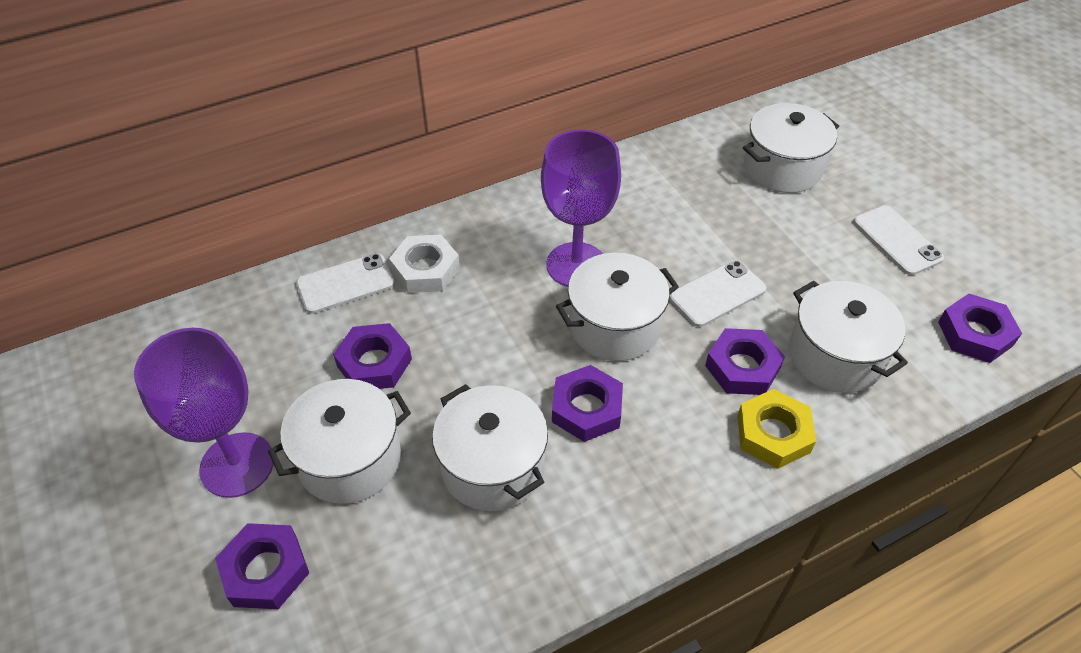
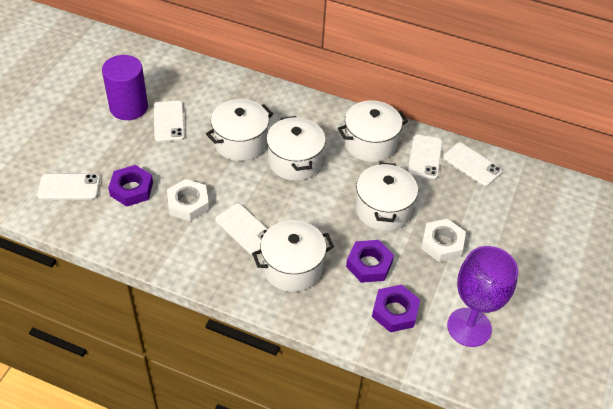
purple cylinder: none = 0 -> [102,55,148,120] = 1
purple goblet: [134,328,274,498] [541,129,621,287] = 2 -> [447,246,518,347] = 1
purple nut: [215,523,309,609] [333,323,412,389] [552,365,623,442] [705,328,785,395] [938,294,1022,363] = 5 -> [108,165,153,207] [346,240,394,283] [372,285,420,332] = 3
white nut: [389,235,460,293] = 1 -> [167,179,209,221] [421,219,466,262] = 2
white phone: [296,253,395,314] [669,260,766,327] [853,205,944,275] = 3 -> [37,174,100,200] [154,101,185,142] [215,203,268,255] [407,135,443,180] [443,142,502,187] = 5
yellow nut: [737,389,816,469] = 1 -> none = 0

